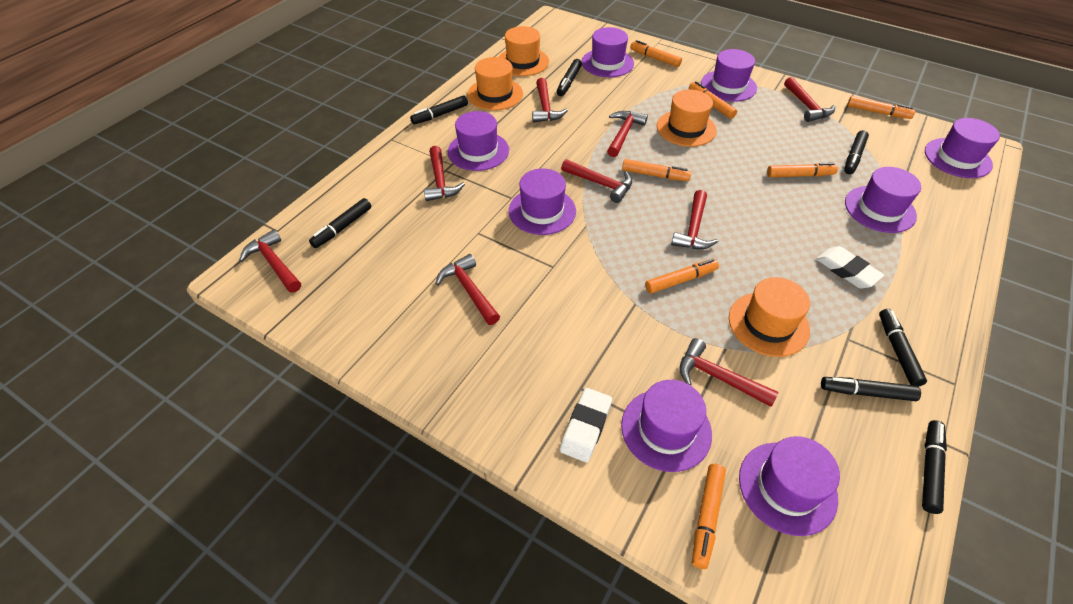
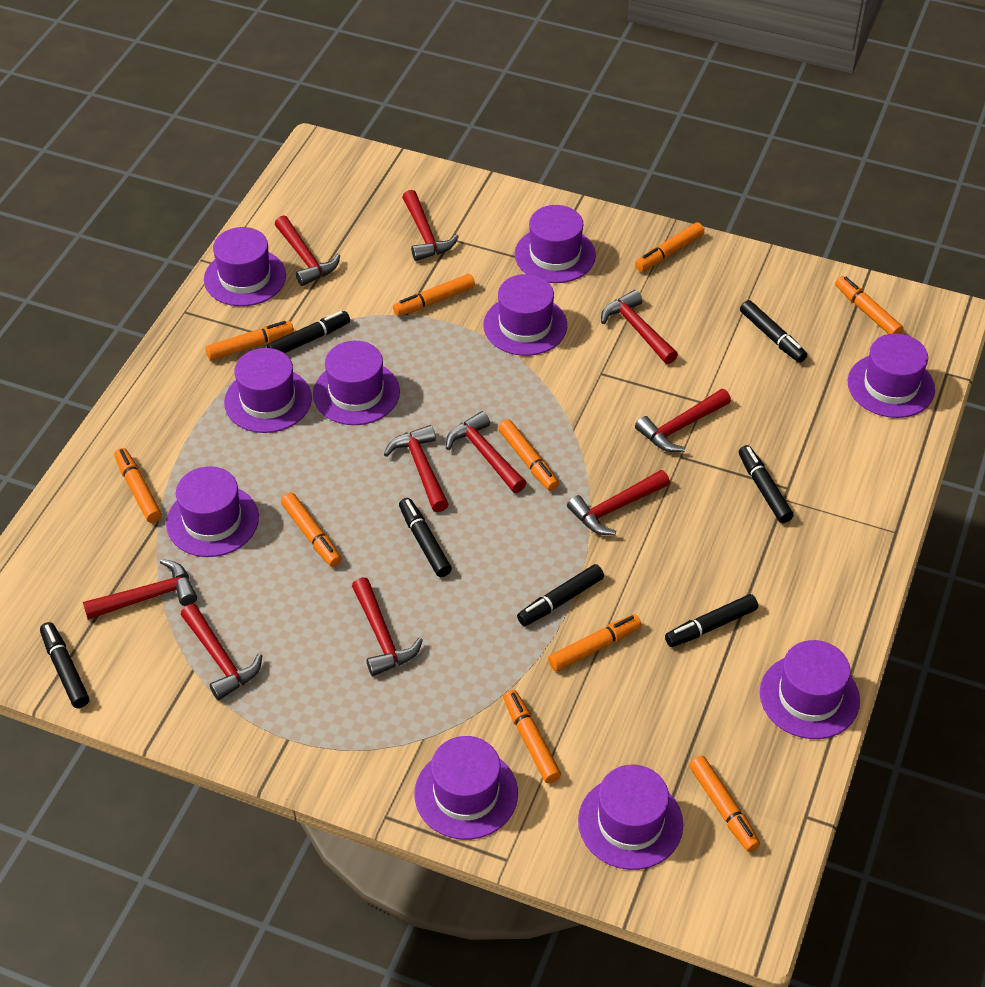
orange hat: [467,57,523,111] [499,26,549,76] [657,89,717,147] [729,277,810,357] = 4 -> none = 0
orange marker: [622,159,691,181] [630,40,682,67] [645,259,719,294] [689,81,737,119] [692,464,726,569] [767,163,838,177] [847,96,915,119] = 7 -> [114,448,162,523] [205,321,294,361] [281,493,342,567] [393,274,475,316] [498,419,559,491] [503,690,561,783] [548,614,642,671] [635,223,704,272] [689,756,760,852] [835,276,903,334] = 10
purple hat: [448,111,509,171] [509,169,576,235] [581,27,634,77] [621,380,712,472] [701,49,757,102] [739,436,840,536] [845,167,921,233] [925,118,1000,178] = 8 -> [166,466,259,557] [204,227,286,306] [224,348,312,433] [313,341,400,425] [414,736,518,840] [483,274,567,356] [515,205,596,283] [578,765,683,870] [760,640,860,739] [848,333,935,418] = 10
red hammer: [239,229,301,293] [424,146,465,201] [436,254,500,325] [532,78,568,123] [561,159,632,203] [607,111,648,157] [671,190,718,249] [679,338,779,407] [784,77,835,122] = 9 -> [83,559,197,620] [181,604,262,700] [275,215,340,286] [352,577,423,676] [384,425,449,512] [402,190,459,261] [446,411,526,493] [567,470,670,535] [601,290,678,364] [635,389,731,452] = 10
white eraser: [560,388,612,463] [816,246,884,288] = 2 -> none = 0

